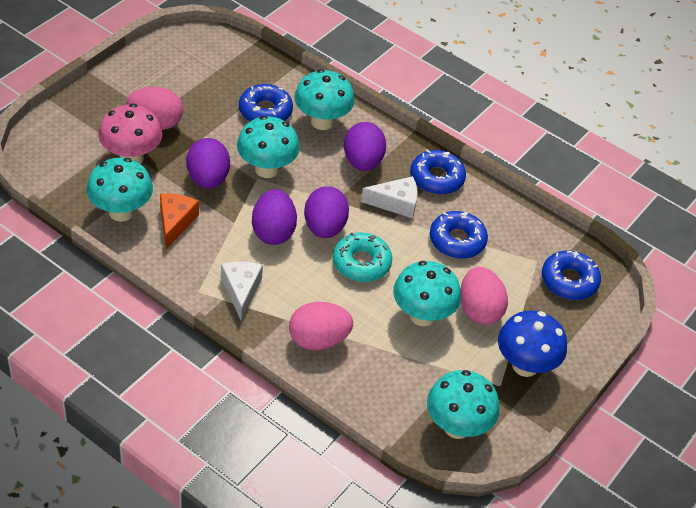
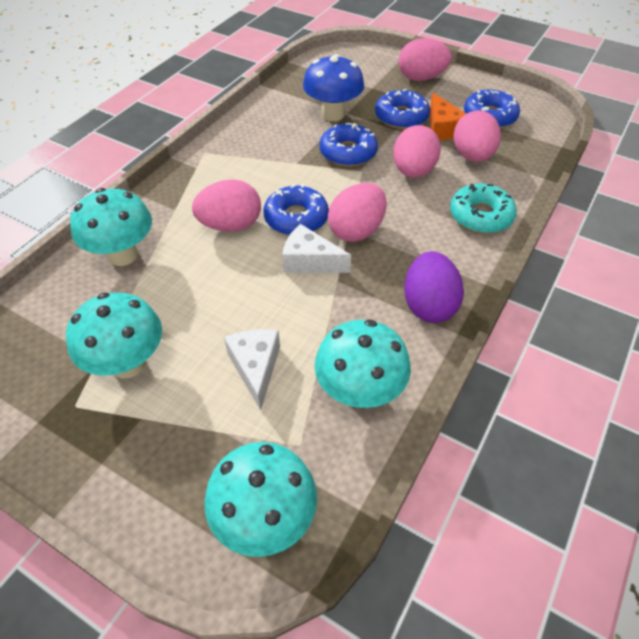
pink egg: [126,86,183,130] [289,302,353,350] [461,267,508,325] = 3 -> [192,179,261,232] [328,183,387,242] [393,125,441,178] [398,38,452,81] [453,110,501,162] = 5
pink mushroom: [98,104,162,164] = 1 -> none = 0
purple egg: [186,138,230,189] [252,189,297,245] [304,186,349,238] [344,122,386,171] = 4 -> [404,251,464,323] = 1
turquoise mushroom: [87,158,153,222] [237,116,300,178] [294,69,355,130] [393,261,461,326] [427,370,500,439] = 5 -> [66,292,162,378] [70,188,152,266] [205,442,317,557] [314,320,411,408] = 4

